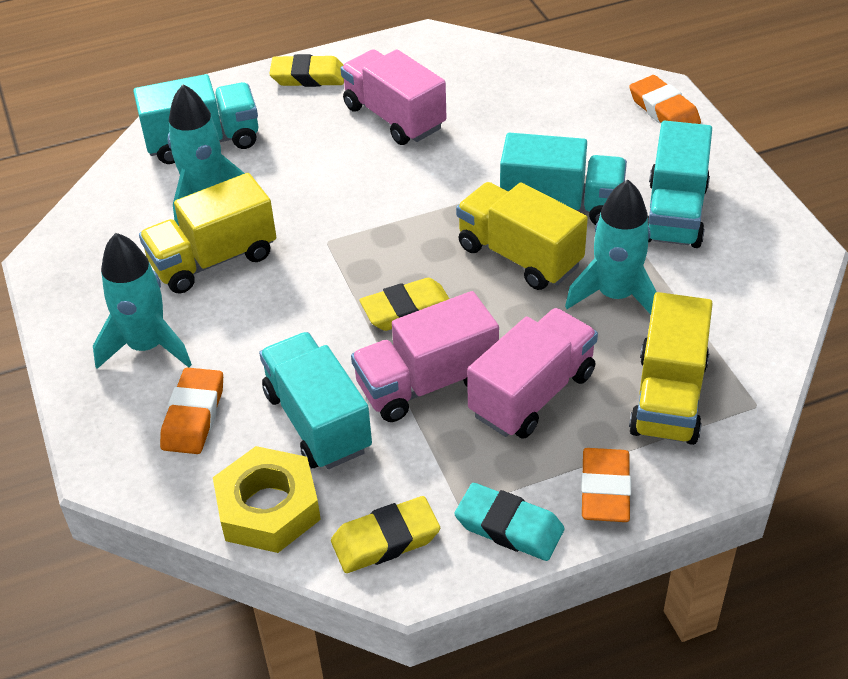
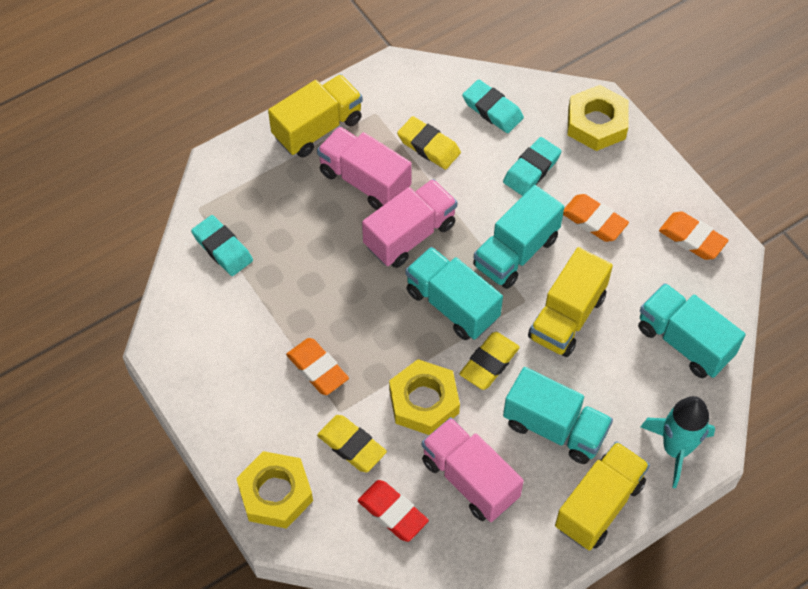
red eraser: none = 0 -> [358,480,429,542] = 1
turquoise eraser: [454,483,565,561] = 1 -> [191,215,253,276] [462,80,524,133] [503,137,562,196] = 3
turquoise rocket: [93,233,192,369] [168,84,245,226] [565,180,657,315] = 3 -> [641,396,715,488] = 1
yellow nut: [213,446,321,553] = 1 -> [236,451,313,529] [389,359,460,435] [567,85,629,151] = 3

